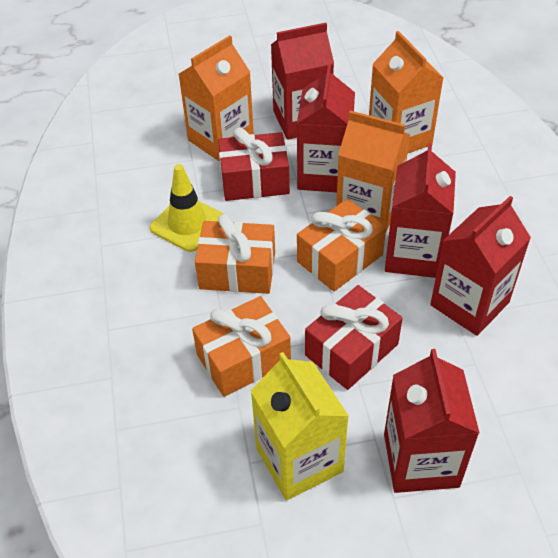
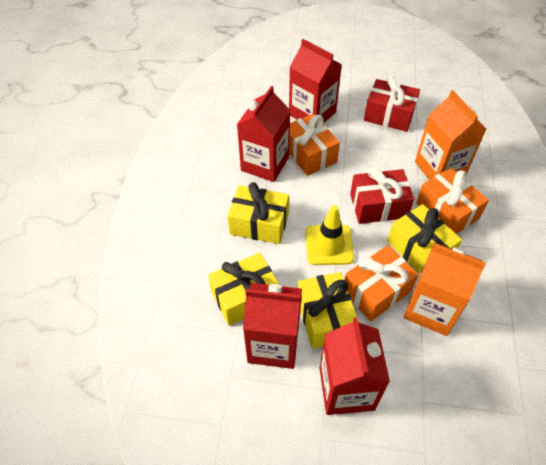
orange carton: [179,35,254,162] [336,110,410,232] [369,31,443,153] = 3 -> [404,243,486,336] [415,90,486,180] = 2
red carton: [271,23,334,140] [297,65,355,192] [384,349,479,493] [385,143,456,278] [430,196,531,336] = 5 -> [237,86,291,182] [243,283,302,369] [289,39,342,123] [320,317,390,415] = 4
yellow carton: [251,352,349,501] = 1 -> none = 0
yellow gift: none = 0 -> [208,253,279,326] [227,182,289,244] [298,272,359,349] [387,204,462,274] = 4

